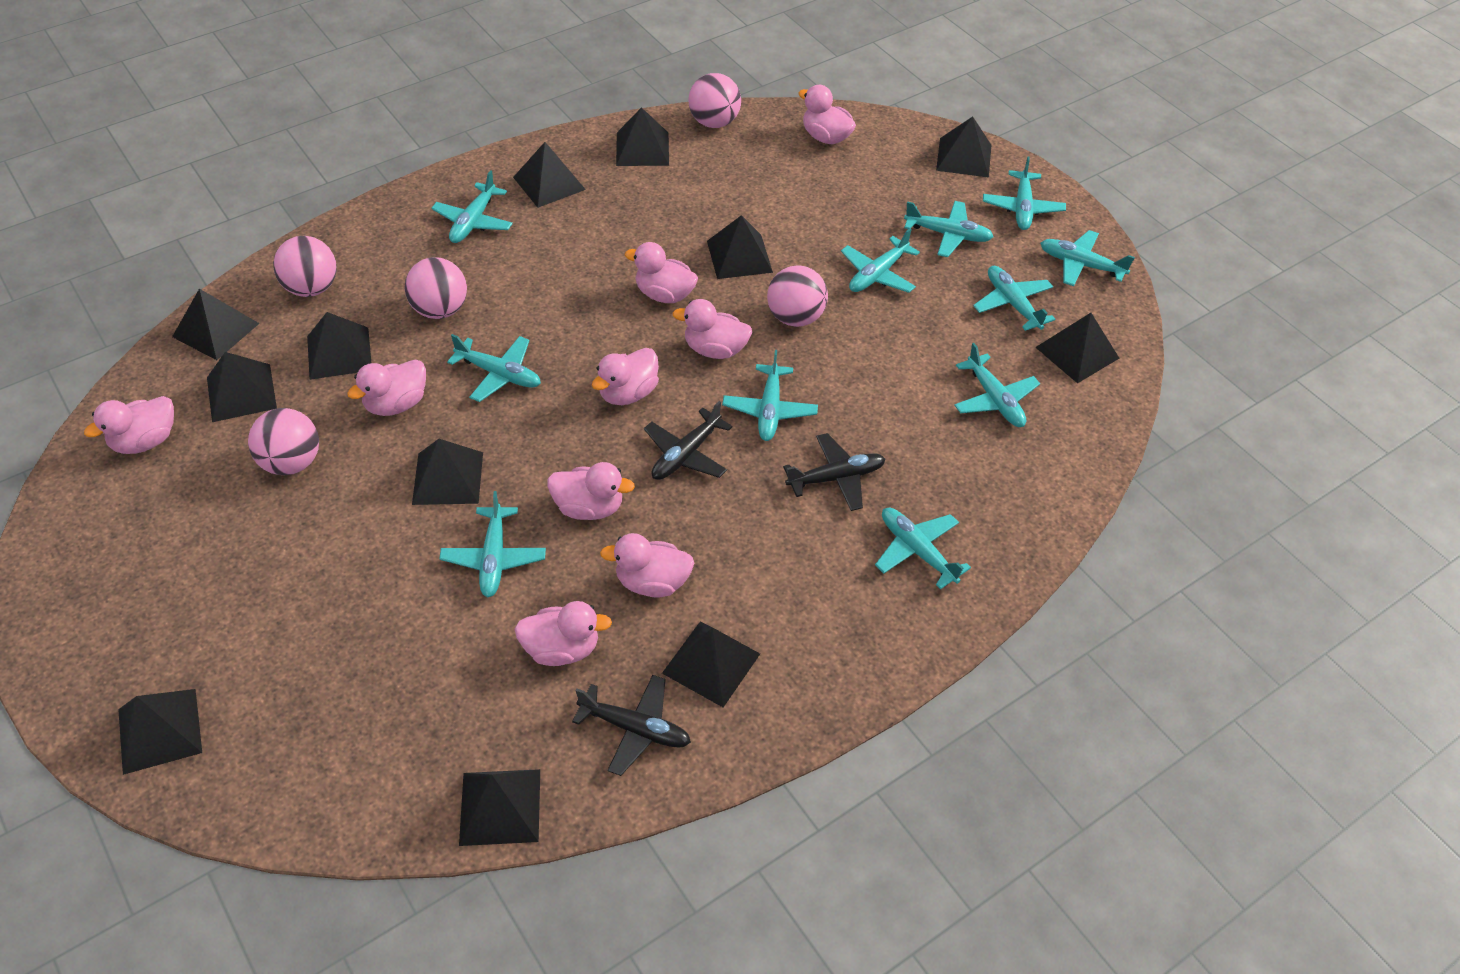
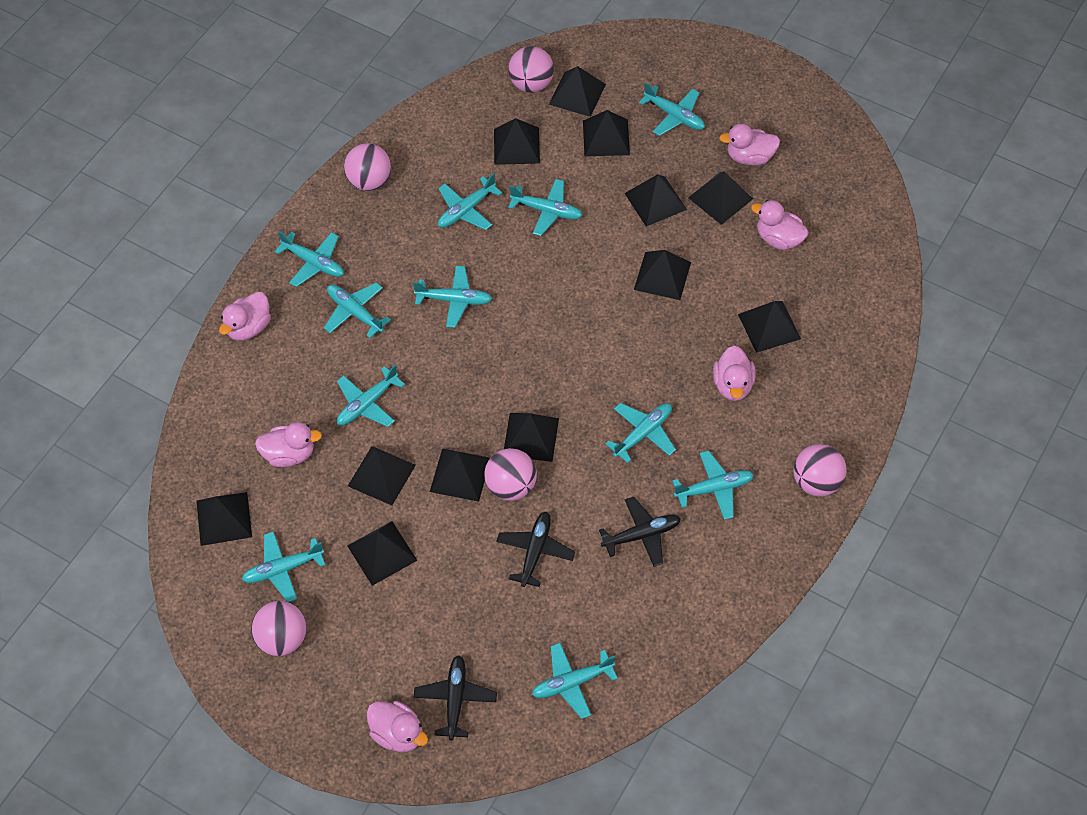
pink duck: [84,396,174,454] [347,359,426,416] [515,601,612,666] [547,462,635,520] [592,348,659,405] [600,533,694,597] [625,242,698,303] [673,299,752,359] [798,85,856,144] = 9 -> [219,292,271,341] [255,422,322,467] [367,701,428,752] [713,345,756,401] [719,124,780,166] [751,200,809,250] = 6

